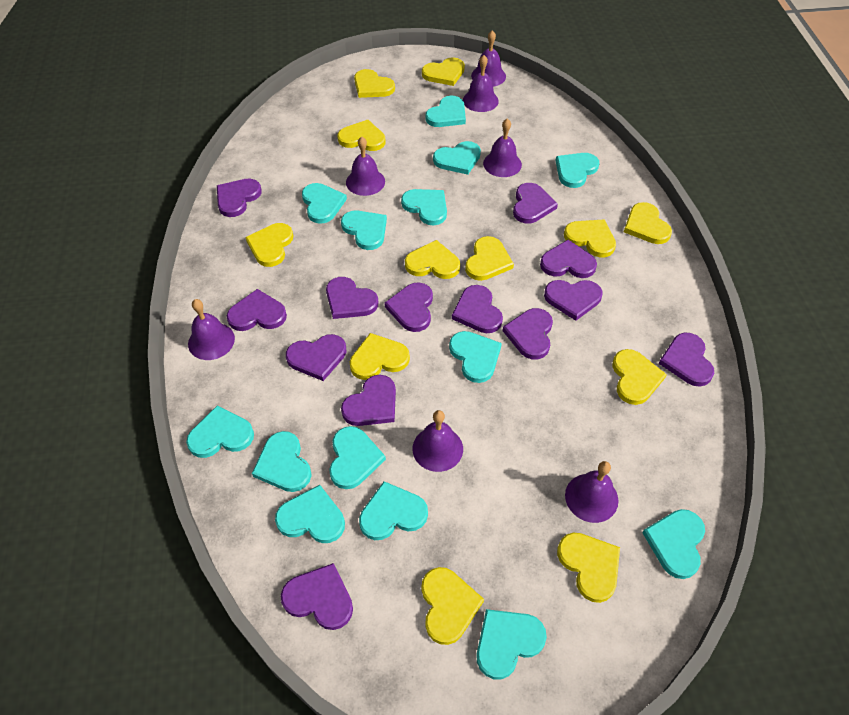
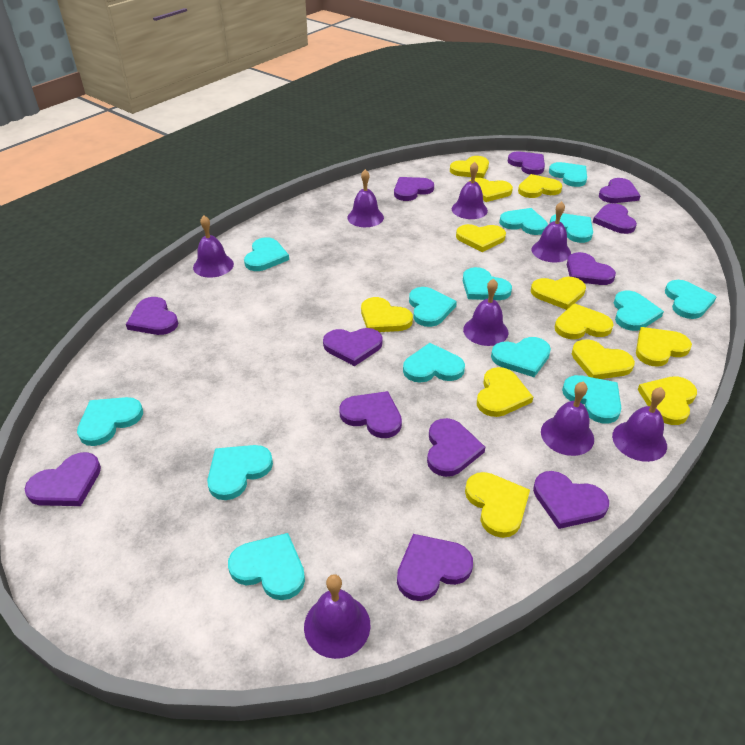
purple bell: [188,299,235,360] [346,137,385,196] [413,410,463,472] [463,55,499,112] [471,30,506,87] [483,118,522,177] [565,461,618,523] = 7 -> [193,215,234,278] [304,574,371,659] [347,169,384,227] [452,162,488,219] [463,278,508,346] [531,201,571,262] [541,382,594,456] [612,387,667,462] = 8
purple heart: [217,179,262,217] [227,289,287,331] [281,563,353,630] [286,334,346,381] [326,277,378,319] [341,375,396,426] [384,282,433,332] [452,285,503,333] [502,308,553,360] [513,183,558,224] [540,240,597,278] [544,280,603,321] [659,333,714,387] = 13 -> [25,452,101,506] [126,297,178,335] [323,328,383,366] [339,391,402,438] [394,177,434,201] [397,534,473,601] [427,418,485,477] [508,152,545,175] [533,471,609,529] [567,252,616,285] [593,203,637,234] [599,178,640,203] = 12

